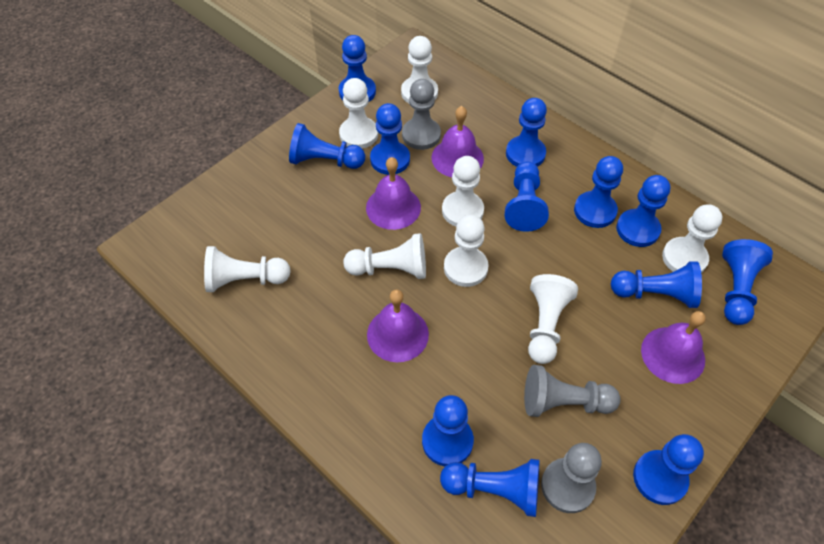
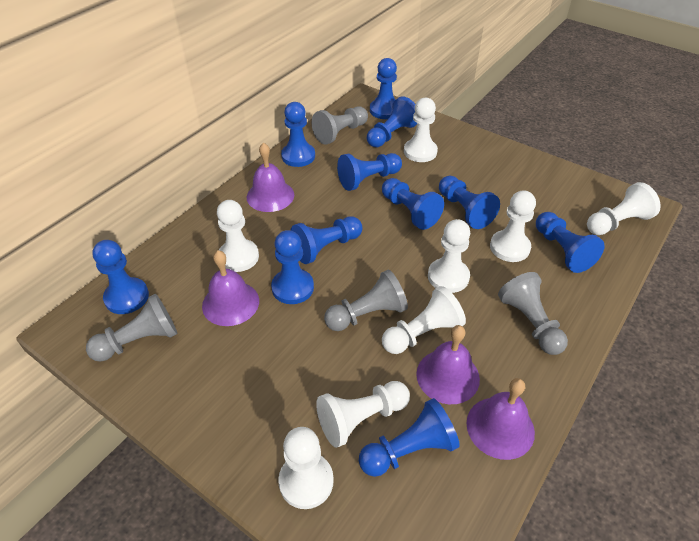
blue pawn: [289,123,365,169] [339,35,376,102] [370,103,410,175] [422,395,474,466] [440,459,539,517] [505,162,549,232] [506,98,547,167] [574,156,623,228] [611,261,702,308] [616,175,670,247] [633,434,704,505] [722,239,773,325] = 12 -> [92,240,149,314] [271,230,314,304] [281,102,315,167] [291,216,362,264] [337,153,402,191] [359,398,460,477] [367,96,417,147] [370,58,397,119] [382,178,444,230] [439,176,500,229] [536,212,605,273] = 11
grey pawn: [402,79,441,150] [524,365,621,417] [541,443,602,513] = 3 -> [86,294,177,362] [312,106,368,145] [324,270,408,331] [498,272,568,355] = 4

